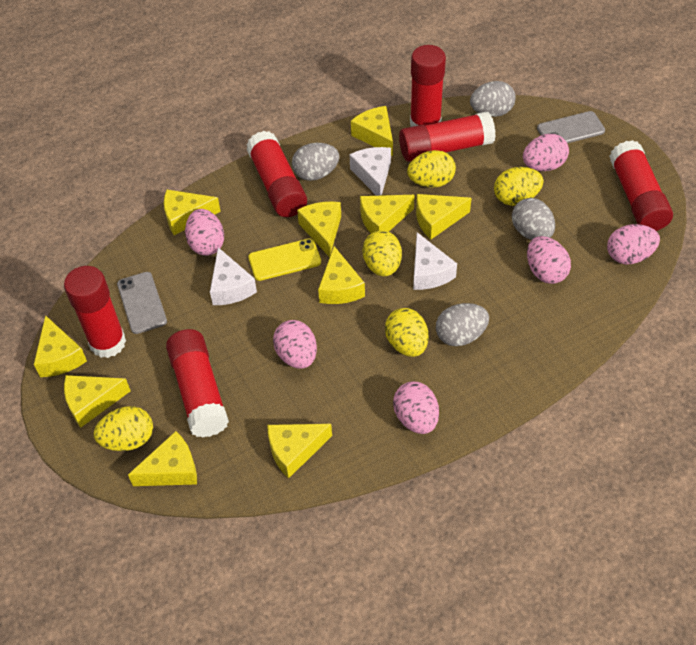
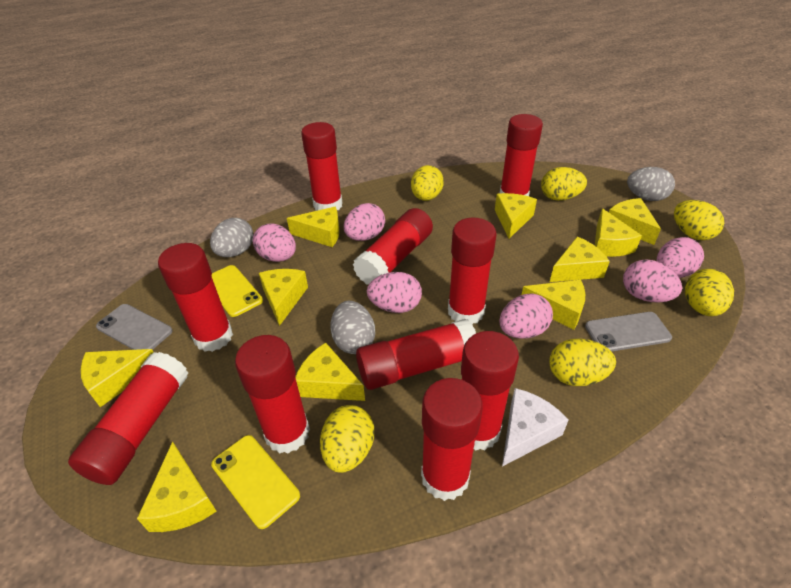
grey egg: [292,143,339,181] [436,303,489,346] [470,81,516,117] [512,198,555,240] = 4 -> [210,218,254,257] [331,301,375,354] [627,167,675,201] = 3
red glue stick: [64,266,126,358] [166,329,229,438] [246,131,307,217] [399,112,496,162] [410,45,446,127] [609,140,673,231] = 6 -> [68,352,188,485] [158,243,233,352] [235,335,310,454] [301,122,342,211] [353,208,433,284] [356,319,476,390] [421,378,483,501] [448,218,496,324] [461,331,519,450] [500,114,543,196] = 10
white cheese: [210,247,257,305] [349,147,391,196] [413,232,457,290] = 3 -> [502,388,568,467] = 1
yellow egg: [94,406,153,451] [363,230,402,276] [385,308,429,357] [407,150,456,188] [494,167,543,206] = 5 -> [320,405,374,473] [411,165,444,201] [541,167,587,201] [549,338,616,386] [674,200,724,240] [685,269,734,316] = 6
yellow phone: [248,238,321,281] = 1 -> [211,435,300,529] [212,265,263,317] = 2

